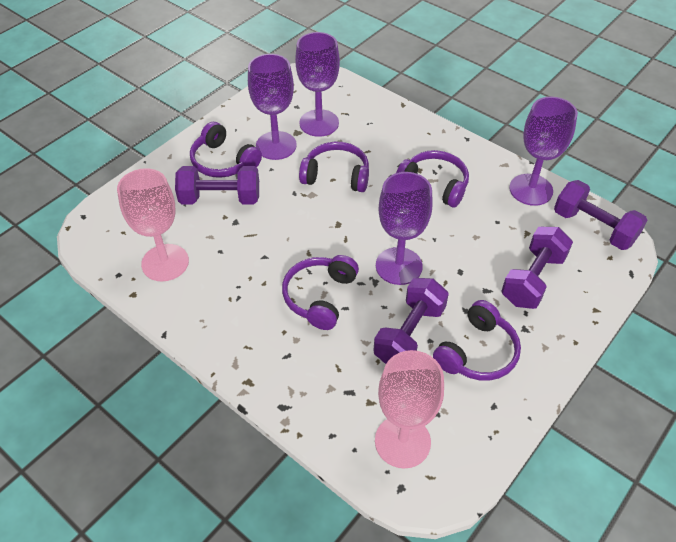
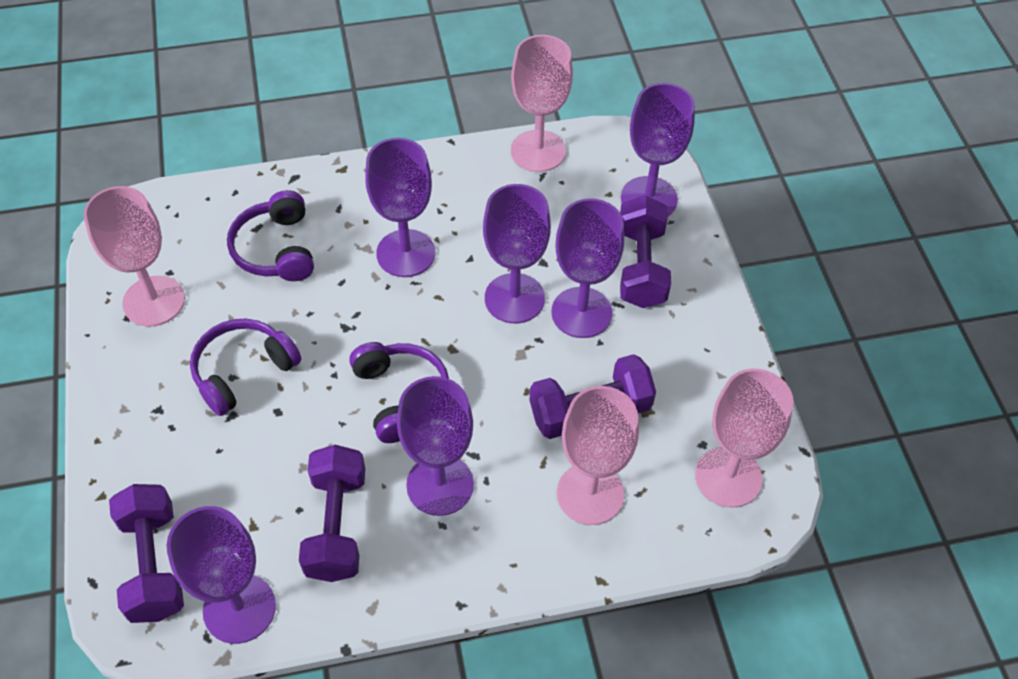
pink goblet: [117,168,189,281] [375,350,444,468] = 2 -> [83,186,185,327] [511,35,573,172] [557,386,639,525] [695,368,794,508] = 4
purple goblet: [248,54,297,160] [295,32,340,137] [376,172,433,285] [509,97,578,206] = 4 -> [167,506,276,644] [365,138,435,277] [397,376,474,516] [483,184,551,323] [551,198,624,338] [621,83,695,216] = 6
purple headphones: [190,122,262,178] [282,255,359,330] [299,142,369,192] [396,150,469,208] [433,300,521,381] = 5 -> [190,319,301,416] [227,190,314,281] [349,342,449,443] = 3

